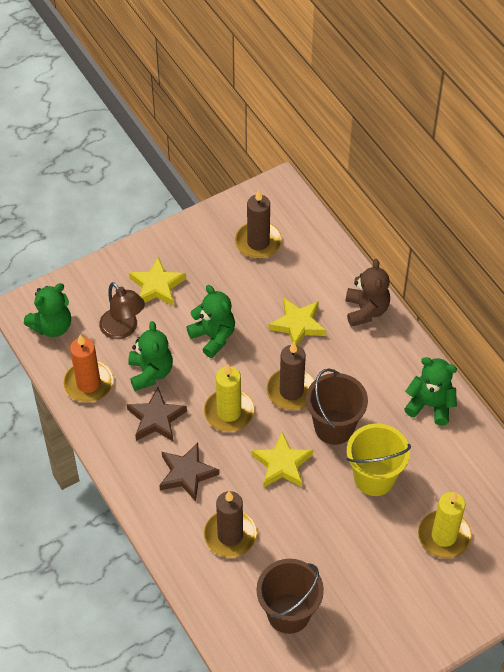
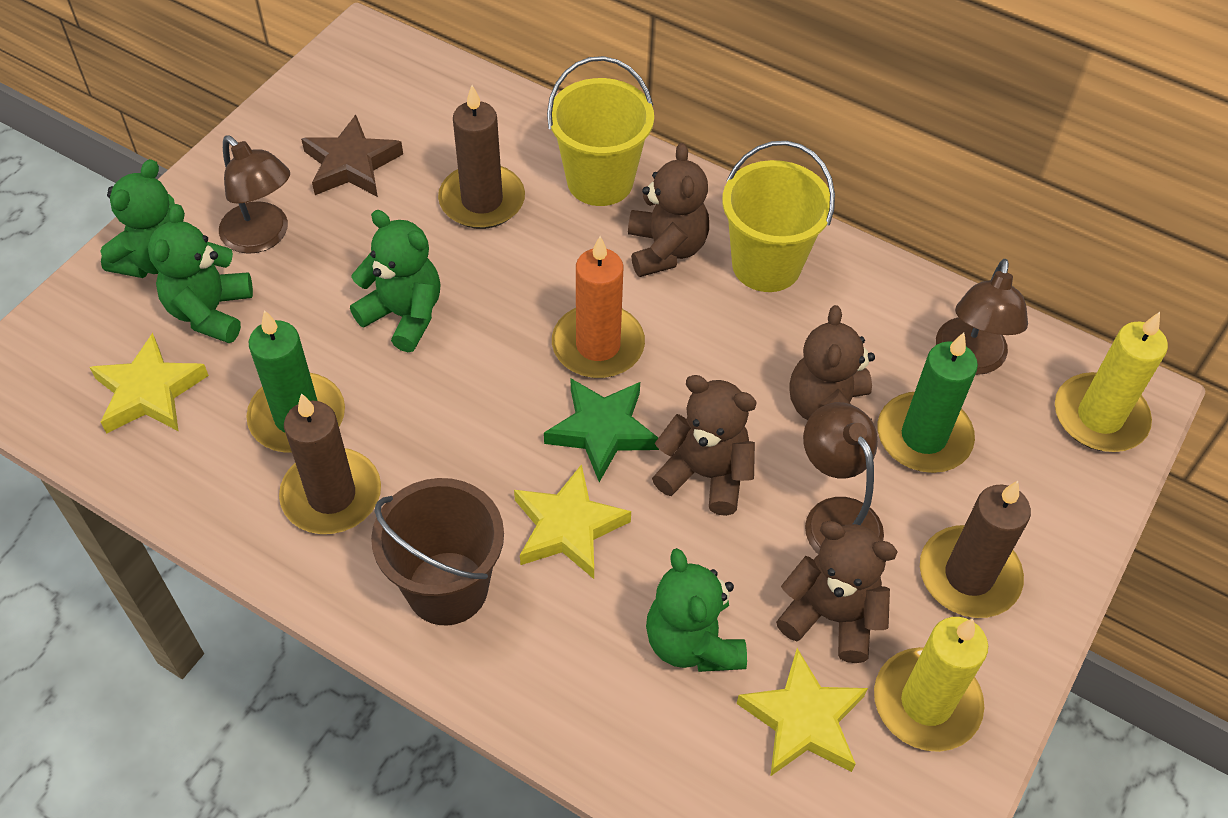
brown bucket: [256,559,324,634] [306,369,368,445] = 2 -> [371,478,504,625] = 1
brown lamp: [99,282,145,339] = 1 -> [219,135,290,254] [803,402,884,555] [936,259,1028,375] = 3
brown star: [127,388,187,441] [159,443,219,502] = 2 -> [301,115,403,197] = 1
brown teddy bear: [346,259,390,327] = 1 -> [628,143,709,277] [652,375,757,516] [776,521,898,663] [790,305,875,420] = 4
green candle: none = 0 -> [246,310,345,453] [878,333,978,473] = 2
green star: none = 0 -> [544,379,659,482] = 1
yellow bucket: [347,424,411,496] = 1 -> [547,56,654,206] [722,141,835,292] = 2

